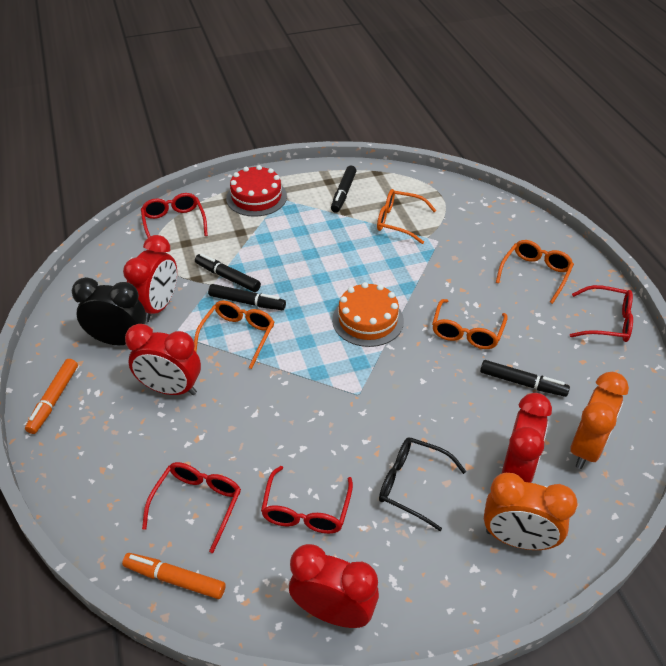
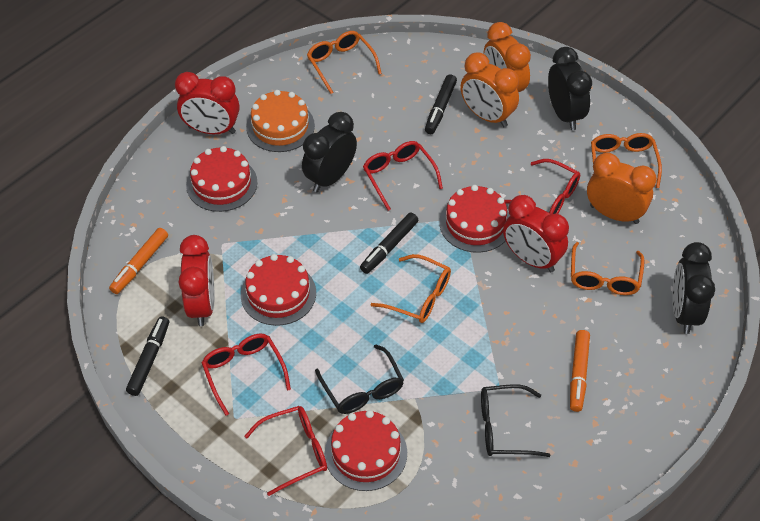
black clock: [72,277,146,345] = 1 -> [302,112,357,192] [548,47,592,130] [672,242,715,334] = 3
black glasses: [379,437,466,531] = 1 -> [315,344,404,414] [481,384,550,457] = 2
black marker: [195,253,261,292] [208,284,286,310] [331,166,356,212] [480,360,570,397] = 4 -> [126,316,169,396] [360,213,418,274] [425,74,457,134] = 3
orange clock: [484,473,578,550] [570,372,629,469] = 2 -> [460,53,519,127] [484,22,531,92] [587,153,657,224] = 3
red cake: [226,165,287,217] = 1 -> [186,146,257,212] [241,254,316,326] [325,410,407,491] [439,185,510,253] = 4
red clock: [123,235,177,322] [125,324,201,395] [289,544,379,628] [502,393,552,483] = 4 -> [175,72,239,134] [179,235,214,326] [503,195,569,272] = 3

